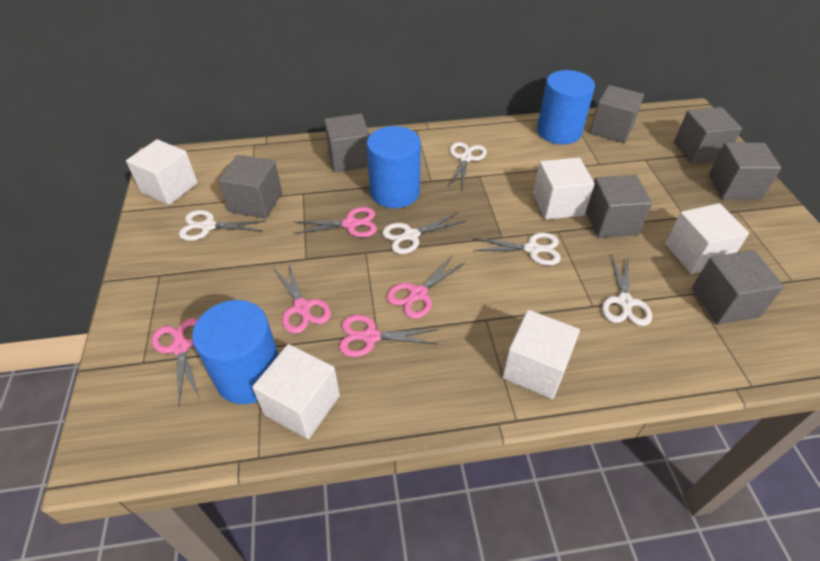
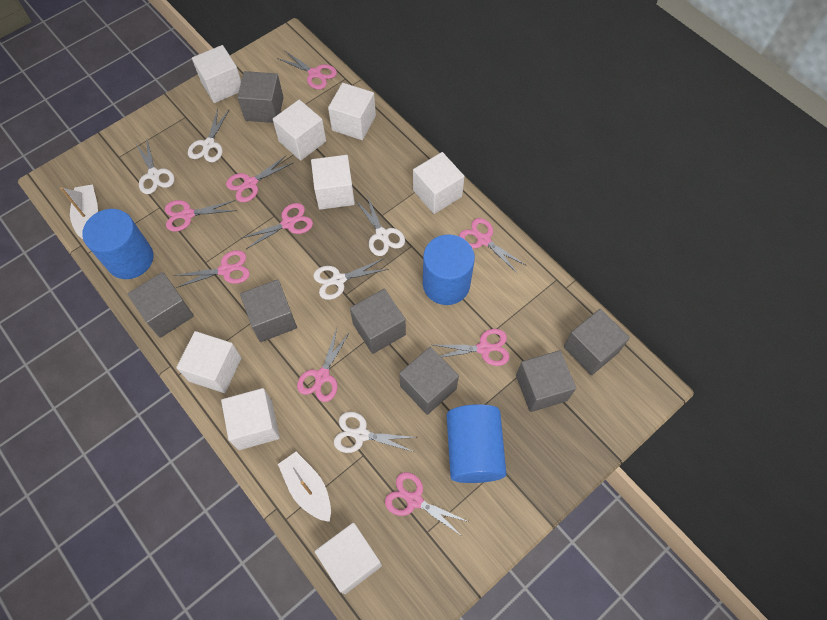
pink scissors: [152,318,200,405] [274,263,331,334] [294,207,377,237] [339,315,438,357] [387,255,465,319] = 5 -> [165,200,237,232] [174,250,250,288] [226,155,294,202] [240,203,313,249] [277,50,337,90] [297,328,350,402] [385,472,469,536] [434,329,510,366] [459,218,526,274] = 9
white boat: none = 0 -> [60,184,98,239] [278,452,331,522] = 2
white cube: [126,139,198,205] [252,344,340,439] [502,310,580,399] [533,157,595,220] [665,203,749,274] = 5 -> [176,331,242,393] [192,45,241,103] [221,388,280,450] [273,100,326,161] [311,155,355,210] [315,523,382,594] [328,83,376,140] [413,152,464,214] = 8

